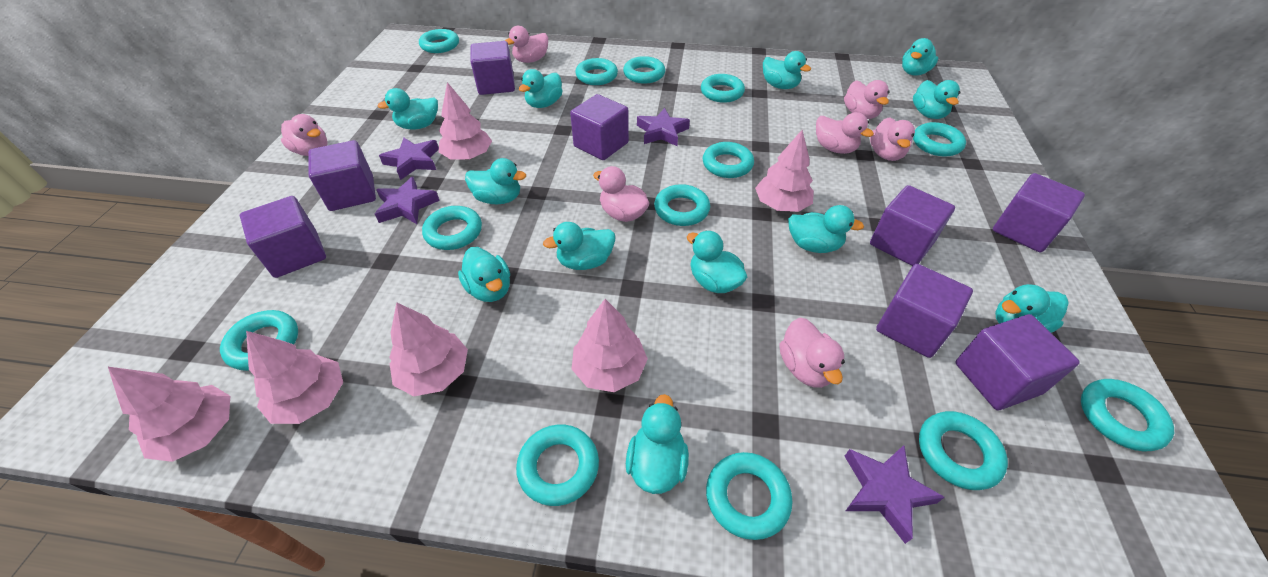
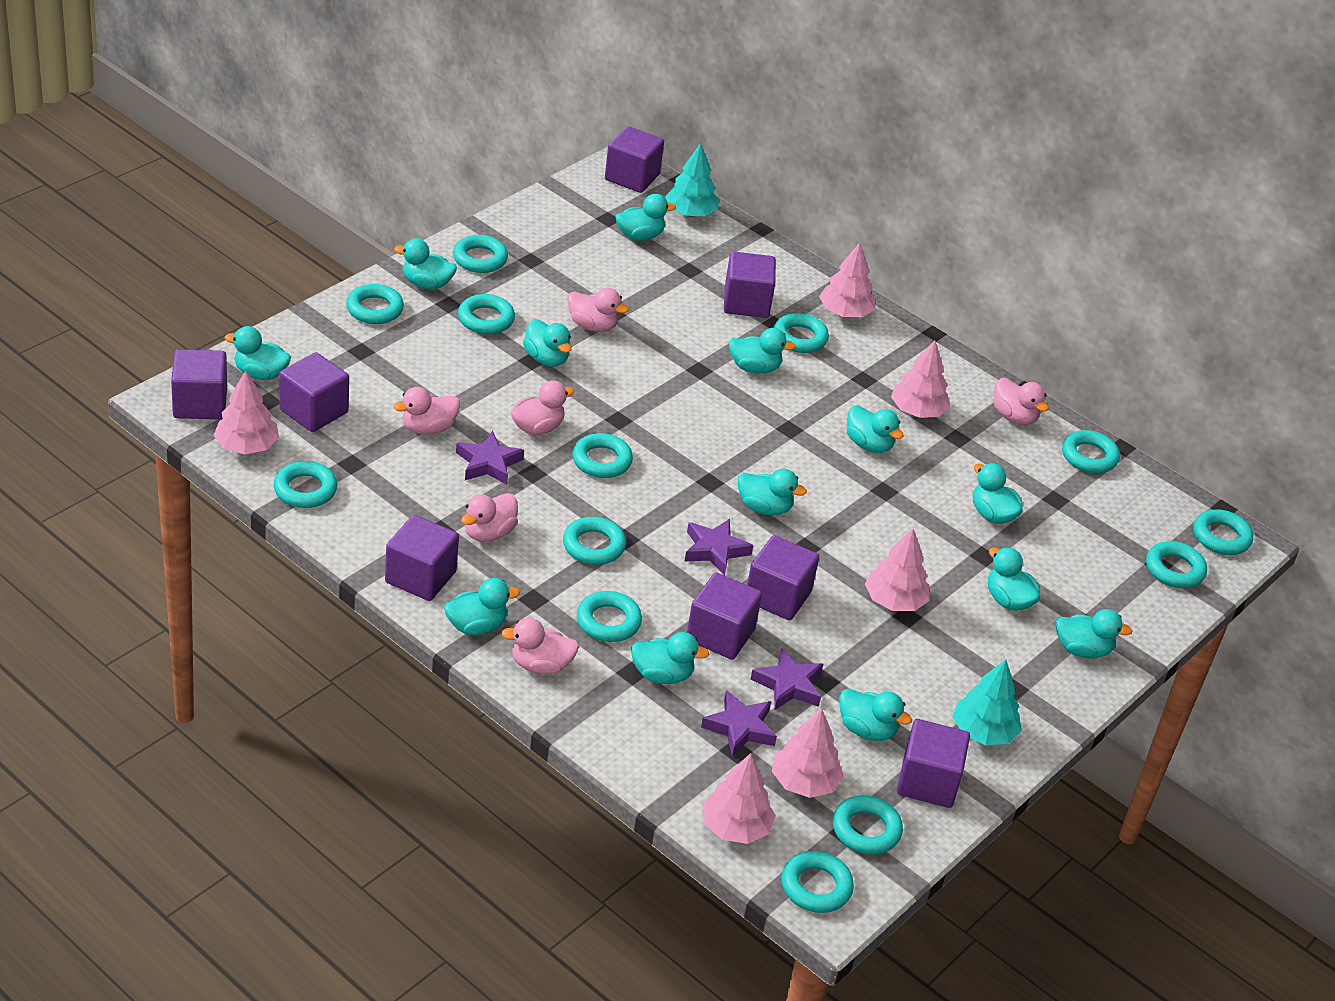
pink duck: [281,114,327,156] [505,26,548,63] [593,166,650,222] [780,318,845,388] [816,112,874,154] [844,80,889,119] [870,117,915,161] = 7 -> [393,387,460,435] [461,493,518,542] [501,618,579,674] [511,380,574,435] [567,288,629,332] [993,378,1049,425] = 6
turquoise duck: [377,88,438,130] [458,247,510,302] [465,158,526,204] [519,69,563,108] [543,222,615,270] [626,394,689,494] [687,231,747,293] [763,51,811,89] [788,205,864,253] [902,38,938,76] [913,80,960,119] [995,284,1069,333] = 12 -> [225,326,291,380] [394,238,457,289] [444,578,520,635] [523,319,572,367] [615,194,676,241] [631,632,709,684] [729,328,796,374] [737,469,807,516] [839,688,912,741] [847,405,904,453] [973,463,1023,524] [988,547,1040,611] [1056,609,1133,659] = 13
turquoise tree: none = 0 -> [665,143,719,217] [953,659,1022,745] = 2

